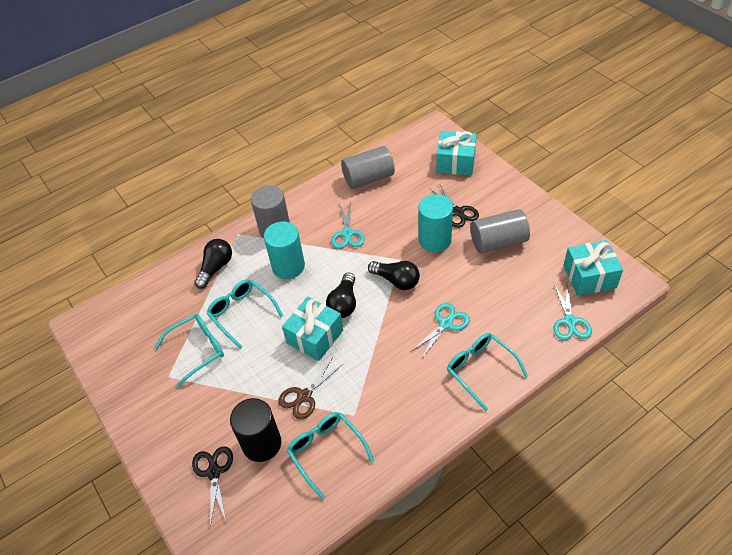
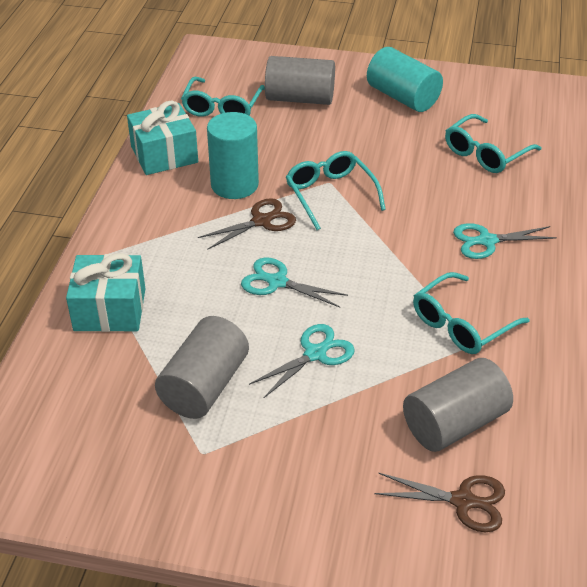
black cylinder: [230,398,281,462] = 1 -> none = 0
black light bulb: [194,239,232,289] [326,273,356,318] [368,261,420,290] = 3 -> none = 0
black scissors: [192,446,233,527] [429,183,479,228] = 2 -> none = 0
brown scissors: [278,357,343,420] = 1 -> [198,198,296,250] [374,473,505,532] = 2
turquoise gift: [282,297,343,361] [436,131,477,176] [563,240,623,296] = 3 -> [66,253,146,332] [127,100,198,175] = 2

